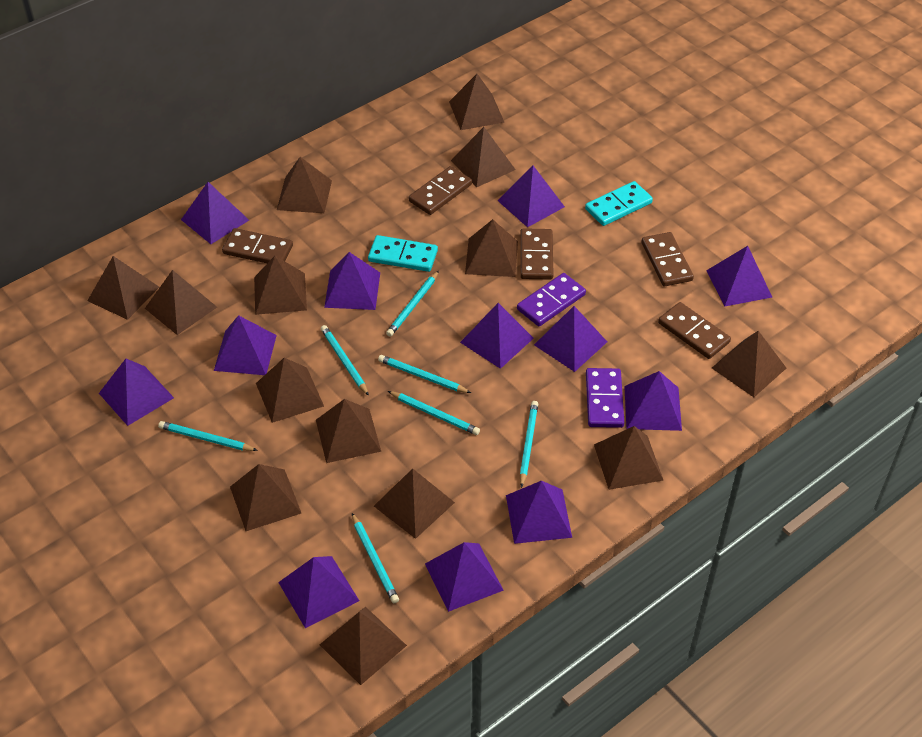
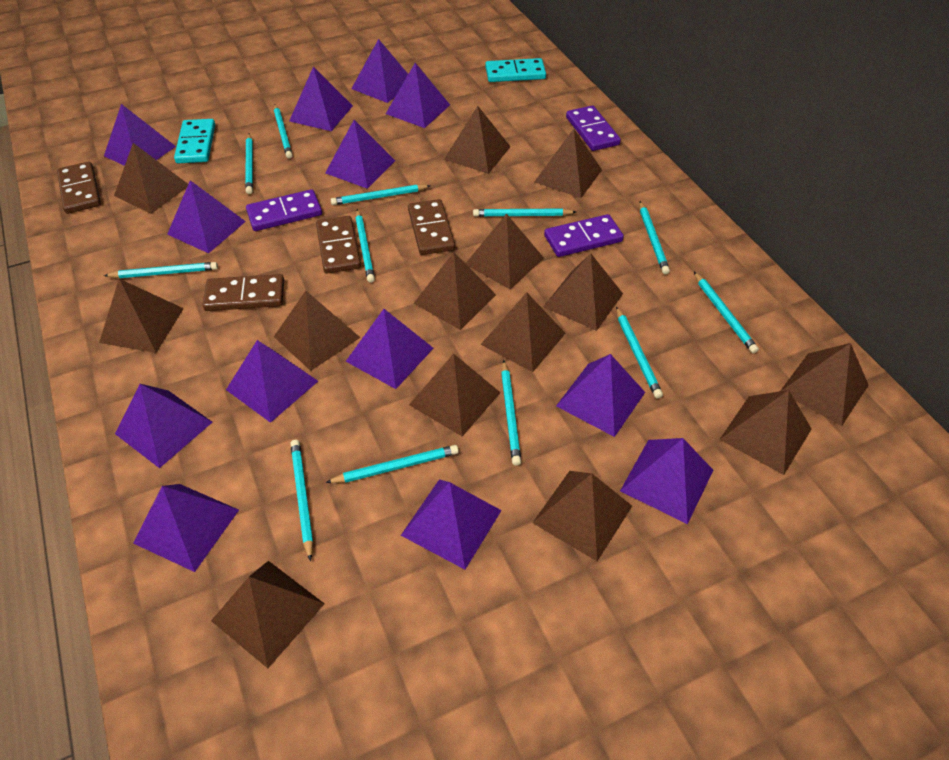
brown domino: [222,228,293,263] [409,166,472,215] [520,228,554,280] [641,232,694,286] [658,302,731,359] = 5 -> [57,162,101,214] [203,274,284,311] [316,216,361,274] [408,199,455,255] = 4
purple domino: [517,273,586,326] [586,368,624,428] = 2 -> [246,189,322,231] [544,214,624,257] [566,106,621,151] = 3
purple pyramid: [99,359,174,426] [181,182,249,244] [214,315,277,375] [278,556,359,628] [324,252,380,310] [425,542,504,612] [460,303,534,369] [497,166,565,227] [506,481,572,544] [534,306,607,372] [624,371,682,431] [706,246,772,307] = 12 -> [104,104,176,166] [115,384,212,468] [133,484,239,572] [167,180,246,253] [226,340,318,423] [289,67,353,131] [325,120,395,189] [346,309,434,389] [351,39,408,103] [386,63,450,128] [401,479,502,570] [556,354,645,437] [620,438,713,524] = 13
turquoise pencil: [158,421,258,451] [321,325,369,396] [352,513,399,603] [378,355,471,393] [386,271,439,337] [388,391,480,435] [520,401,538,488] = 7 -> [104,262,218,278] [245,133,253,194] [274,104,293,158] [290,440,313,561] [325,445,459,483] [331,184,430,205] [355,209,375,283] [473,208,576,217] [501,360,521,466] [616,306,663,399] [640,201,670,274] [694,272,759,353] = 12

